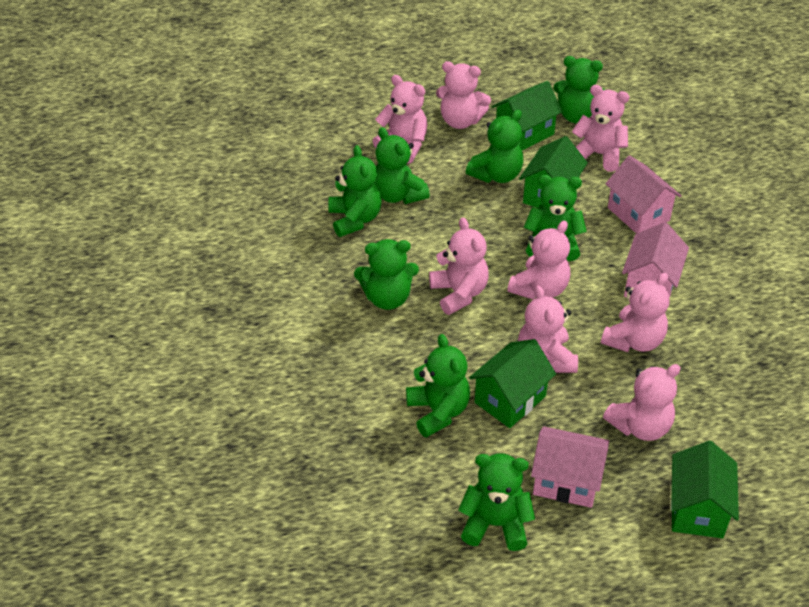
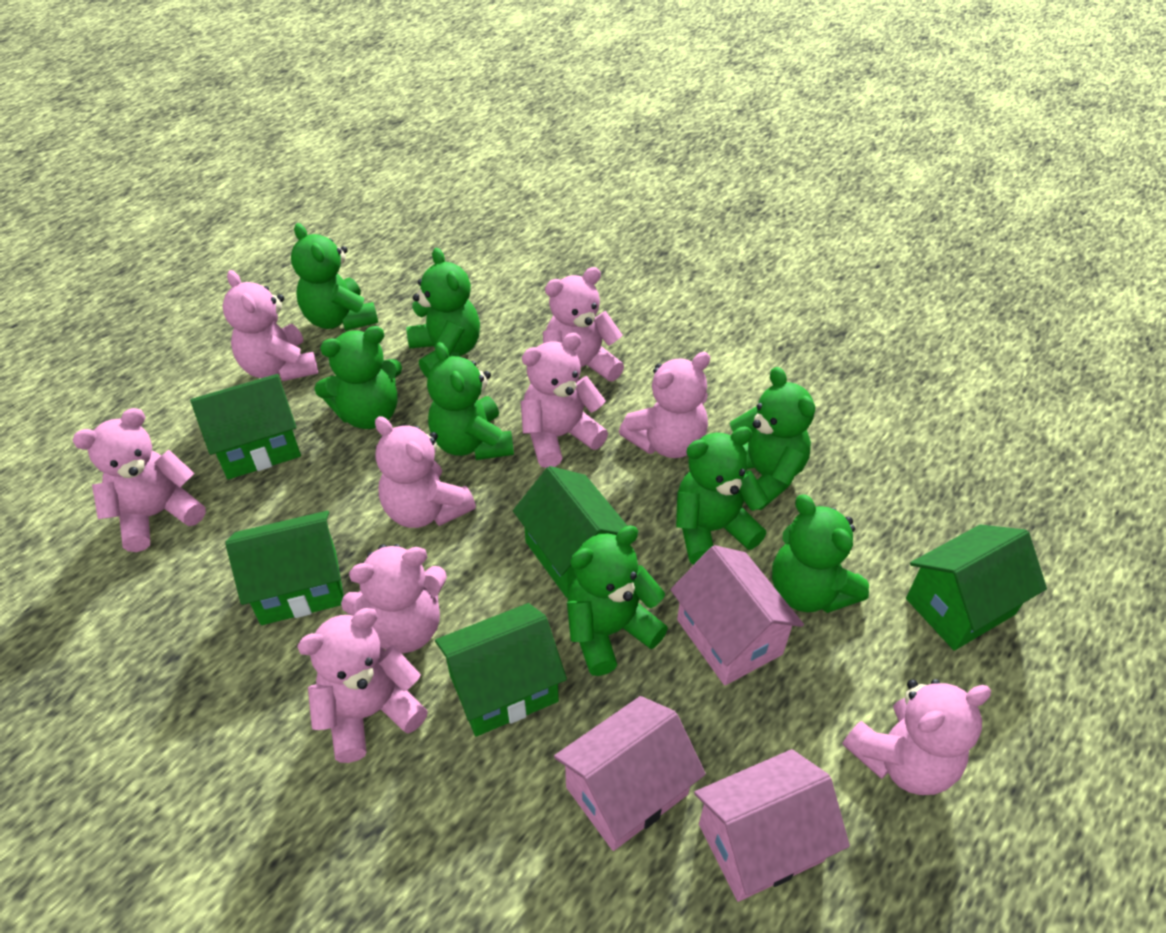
green house: [469,339,556,428] [492,81,562,150] [519,136,588,208] [671,441,739,538] = 4 -> [190,374,301,480] [225,511,344,625] [435,603,567,737] [513,466,627,598] [906,525,1047,651] = 5
pink teddy bear: [373,75,427,164] [429,218,489,315] [436,61,491,129] [507,220,570,299] [518,285,578,373] [572,85,630,172] [601,273,670,352] [603,364,681,441] = 8 -> [72,408,206,552] [222,270,318,381] [297,608,428,763] [341,544,447,653] [375,416,476,528] [521,333,608,468] [543,267,624,382] [619,352,710,458] [842,679,991,795] = 9

